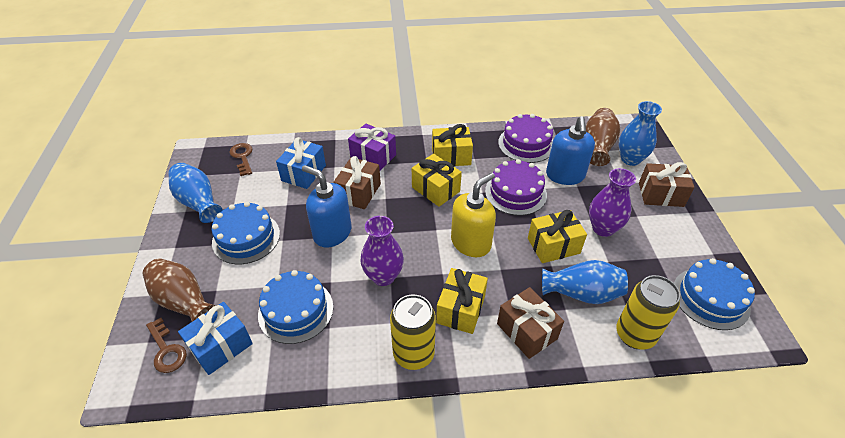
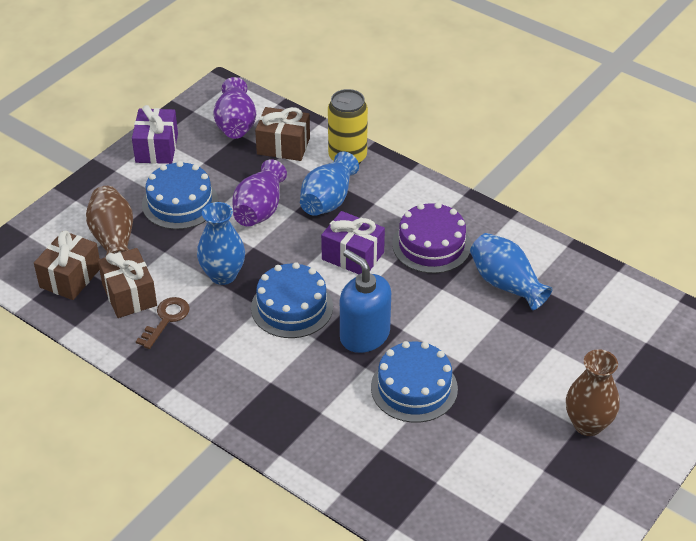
blue gift: [178,302,253,375] [276,137,326,189] = 2 -> none = 0
blue soap dispenser: [302,165,351,248] [546,116,595,185] = 2 -> [340,249,391,353] = 1
brown key: [146,318,187,373] [229,143,252,176] = 2 -> [136,297,190,349] = 1
purple cake: [485,159,547,215] [498,114,553,163] = 2 -> [392,202,471,273] = 1
purple gift: [348,124,396,171] = 1 -> [132,105,178,164] [321,211,385,274] = 2
yellow can: [390,295,436,370] [616,275,680,350] = 2 -> [328,89,368,164] = 1
yellow gift: [412,154,462,207] [432,124,473,166] [436,268,488,334] [528,210,587,263] = 4 -> none = 0
yellow soap dispenser: [451,172,496,257] = 1 -> none = 0

